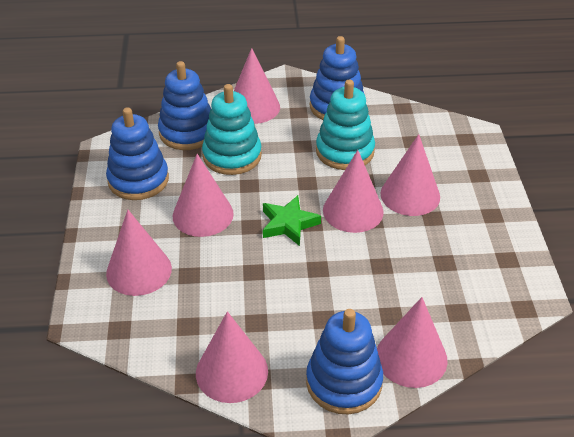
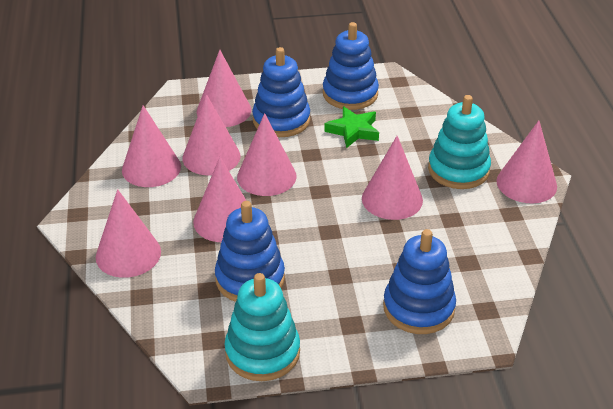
pink cone: [106,210,172,296] [173,154,234,237] [196,311,268,403] [234,48,280,124] [323,150,384,233] [377,297,448,388] [380,134,440,216] = 7 -> [96,189,161,278] [122,105,181,187] [183,94,241,176] [193,157,247,242] [197,50,251,127] [237,113,297,196] [362,136,423,220] [496,120,557,203] = 8

